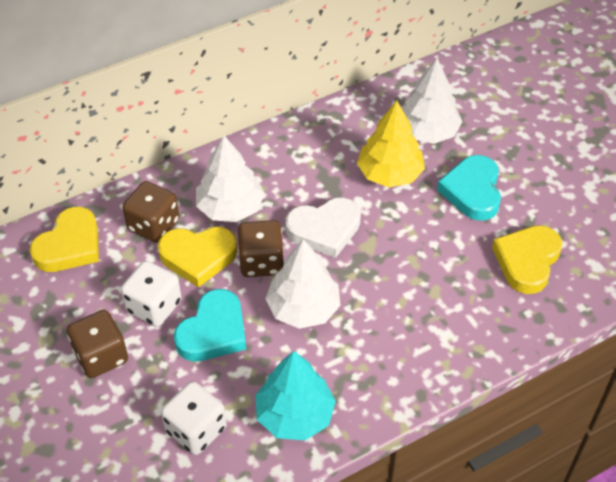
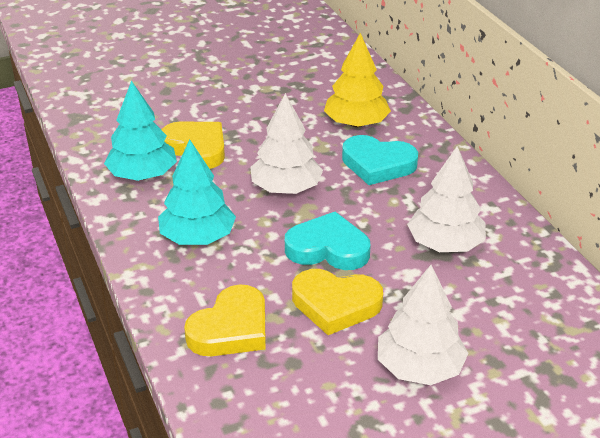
brown dice: [67,310,128,378] [122,181,179,243] [238,220,284,277] = 3 -> none = 0
turquoise tree: [255,351,336,440] = 1 -> [104,81,177,181] [158,140,236,245] = 2
white dice: [121,261,182,327] [161,381,227,455] = 2 -> none = 0
white heart: [285,197,361,258] = 1 -> none = 0

